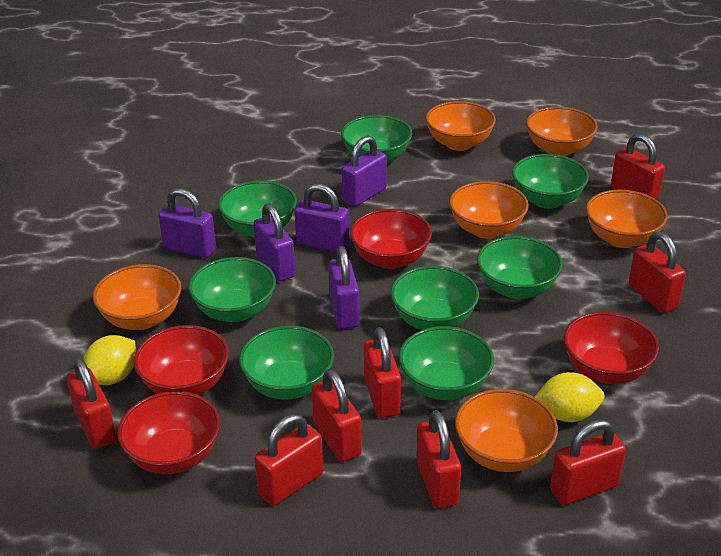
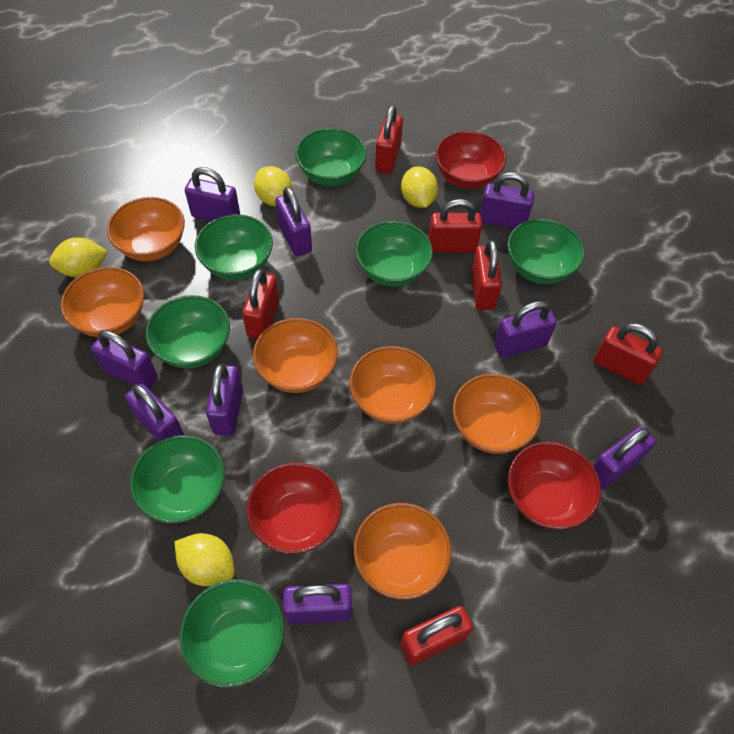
green bowl: [189,257,276,322] [218,181,297,238] [239,326,334,399] [341,115,412,163] [390,266,479,330] [399,326,494,400] [477,236,563,299] [512,154,589,209] = 8 -> [130,435,225,523] [146,295,230,368] [180,579,284,688] [195,214,273,280] [295,128,367,186] [355,221,433,287] [507,219,585,284] = 7
purple padlock: [158,188,216,258] [253,203,295,281] [294,184,350,252] [328,246,360,329] [342,135,387,207] = 5 -> [91,330,157,389] [125,384,184,441] [185,167,240,221] [206,364,243,436] [275,187,312,256] [283,584,352,624] [480,172,534,229] [494,301,557,358] [593,427,656,490] = 9
red bowl: [117,391,220,474] [133,325,229,395] [350,209,432,269] [563,312,659,384] = 4 -> [247,462,342,554] [435,131,506,189] [508,442,601,530] = 3
red padlock: [67,358,116,449] [255,414,323,506] [312,369,362,462] [364,327,401,418] [417,410,461,508] [550,419,626,505] [611,133,665,200] [629,231,686,313] = 8 -> [242,269,279,339] [375,105,403,173] [400,606,473,666] [428,199,482,253] [471,240,502,310] [594,323,663,385] = 6
yellow lemon: [83,335,136,385] [535,372,605,422] = 2 -> [49,237,108,277] [175,533,235,586] [254,166,292,207] [401,166,438,208] = 4

